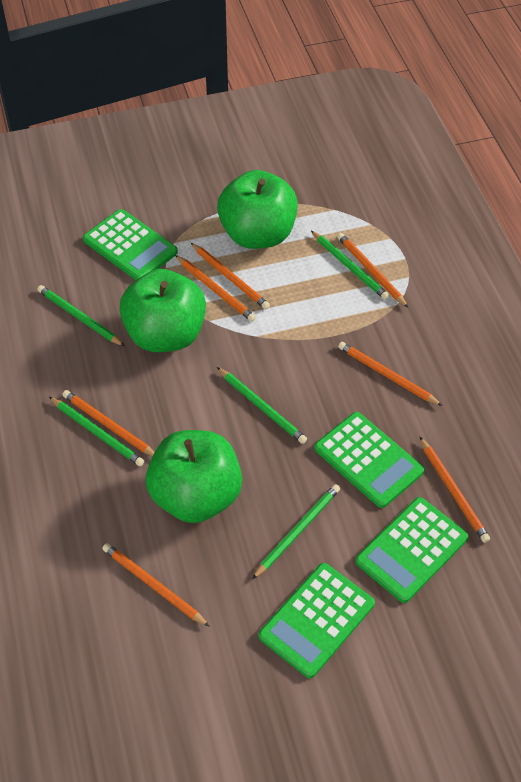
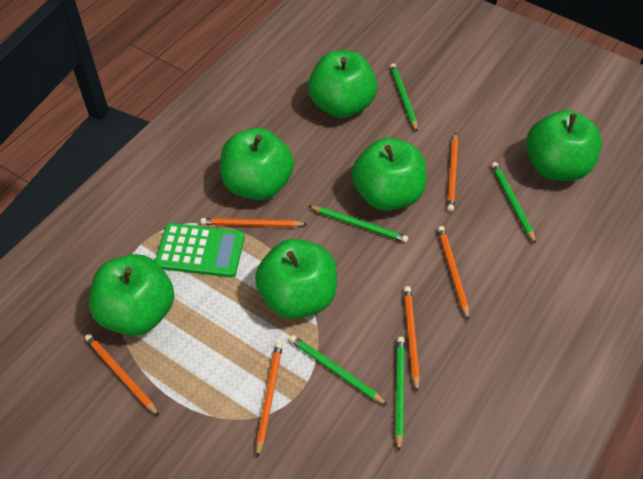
green apple: [119,269,206,352] [146,430,242,523] [217,170,298,249] = 3 -> [89,254,174,336] [220,128,294,200] [255,239,337,319] [308,50,377,118] [352,138,427,211] [526,110,602,181] = 6
green calculator: [83,209,178,280] [259,563,375,678] [314,412,424,508] [356,497,468,603] = 4 -> [155,223,245,277] = 1
orange pencil: [62,390,155,456] [102,543,210,627] [175,255,256,322] [191,243,270,309] [337,233,408,308] [338,342,443,406] [420,437,490,543] = 7 -> [85,334,159,416] [200,218,307,227] [256,342,283,458] [404,286,420,393] [438,226,469,320] [447,132,458,212] = 6

